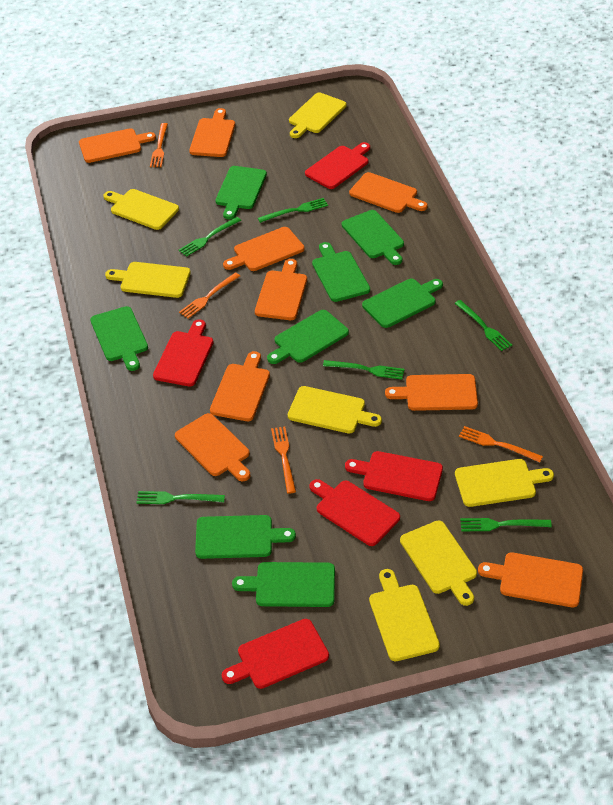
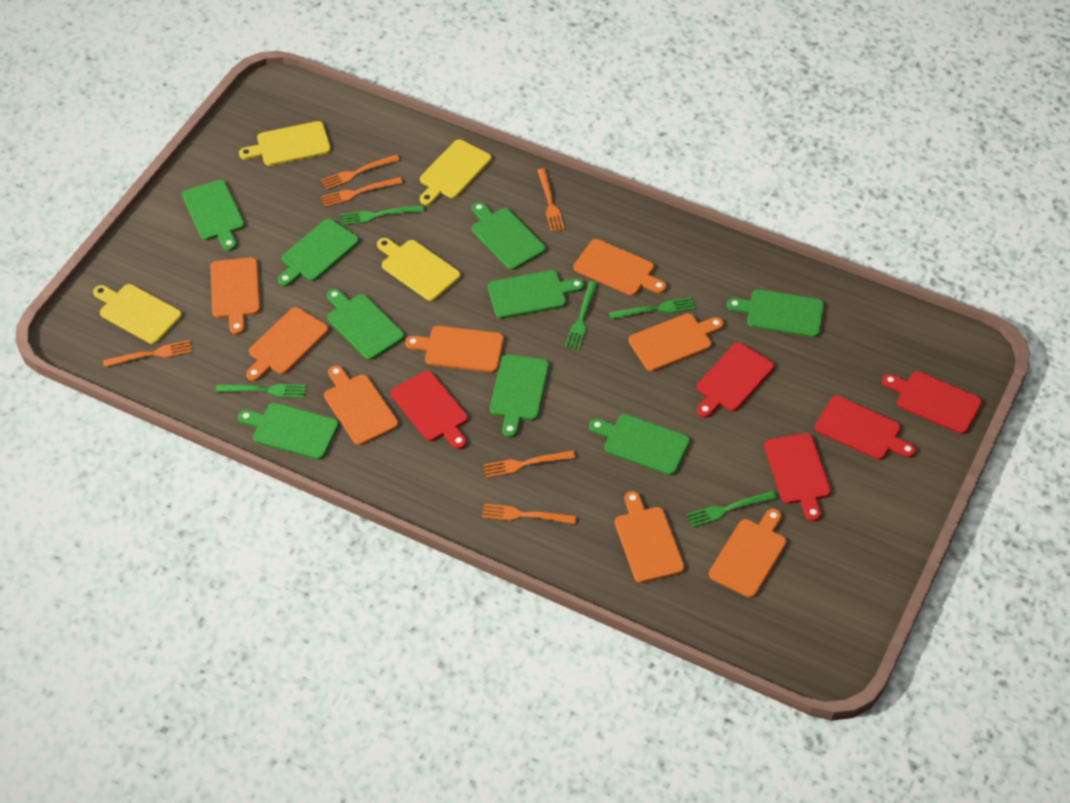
green cutting board: [90,306,148,371] [195,515,296,559] [215,166,267,220] [232,562,335,607] [267,310,349,364] [312,242,370,302] [342,210,404,265] [362,279,443,328] = 8 -> [182,180,245,251] [238,403,339,460] [278,219,359,286] [327,289,404,360] [472,202,546,270] [488,270,584,319] [490,354,549,437] [589,414,690,475] [727,289,824,337] = 9
green fork: [137,491,225,504] [179,217,241,257] [258,198,328,223] [323,360,404,380] [455,300,512,351] [460,518,552,531] = 6 -> [216,384,306,398] [340,205,424,226] [565,281,598,350] [609,297,695,319] [686,491,777,527] = 5
orange cutting board: [79,128,156,163] [175,413,250,481] [189,108,235,157] [210,351,270,421] [223,227,305,271] [255,259,307,320] [349,172,428,213] [385,374,478,411] [478,552,583,608] = 9 -> [211,257,260,334] [246,307,329,381] [324,365,399,445] [405,326,504,373] [574,239,667,296] [615,491,685,583] [629,313,724,371] [709,509,787,598] = 8
orange fork: [150,123,168,167] [179,272,240,319] [271,426,296,493] [459,426,543,462] = 4 -> [103,340,192,367] [321,154,400,190] [321,177,403,207] [482,504,576,524] [483,451,575,478] [537,168,565,232] = 6
yellow cutting board: [103,189,179,230] [105,262,191,298] [288,386,382,434] [289,92,346,138] [369,569,440,661] [400,521,477,606] [455,459,554,507] = 7 -> [93,284,182,344] [239,121,331,166] [377,238,461,301] [420,139,492,205] = 4

